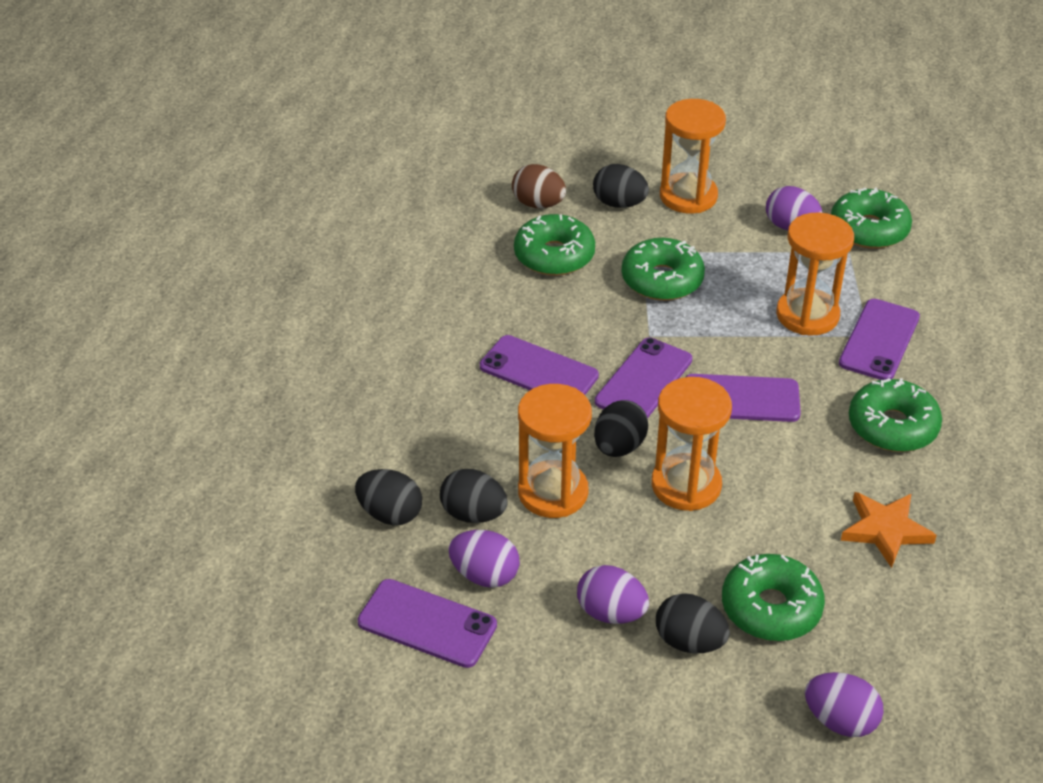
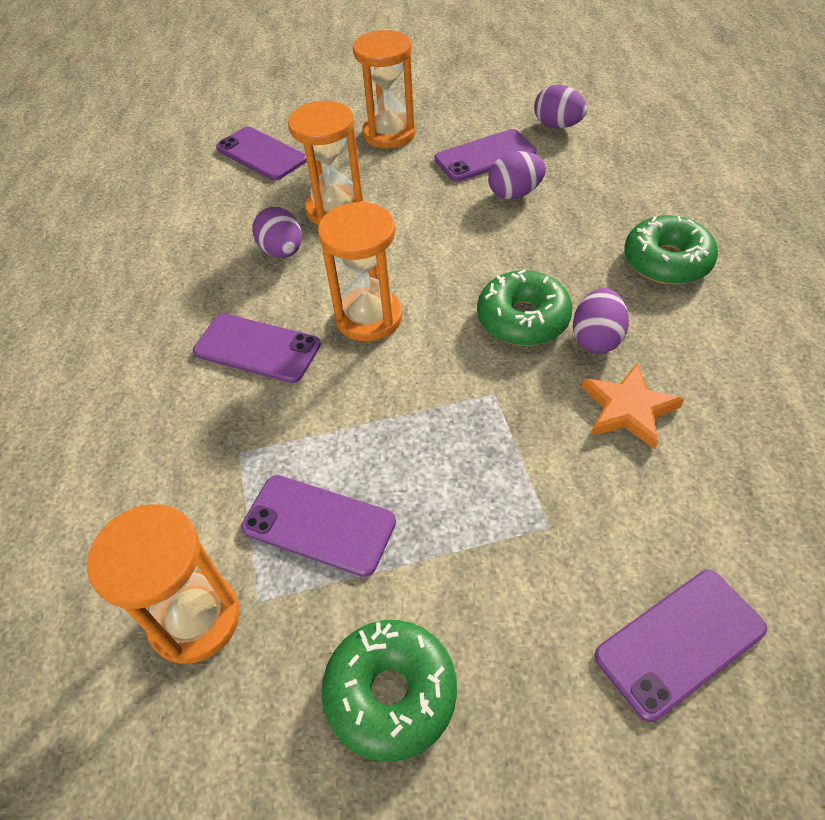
black egg: [355,469,422,525] [440,469,508,523] [593,164,649,208] [594,400,648,457] [656,593,730,653] = 5 -> none = 0
brown egg: [512,164,566,208] = 1 -> none = 0
green donut: [514,214,595,276] [622,238,705,301] [722,554,825,641] [831,187,912,249] [849,378,942,452] = 5 -> [321,620,457,762] [477,269,573,346] [624,215,718,285] = 3

